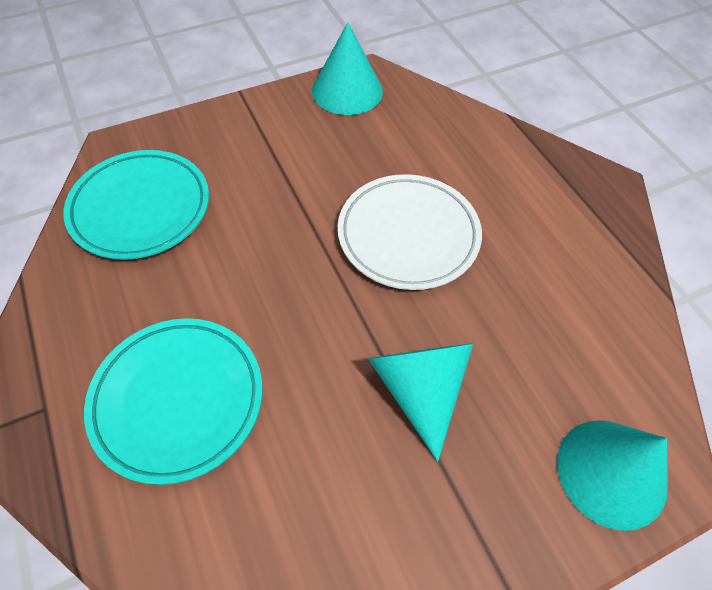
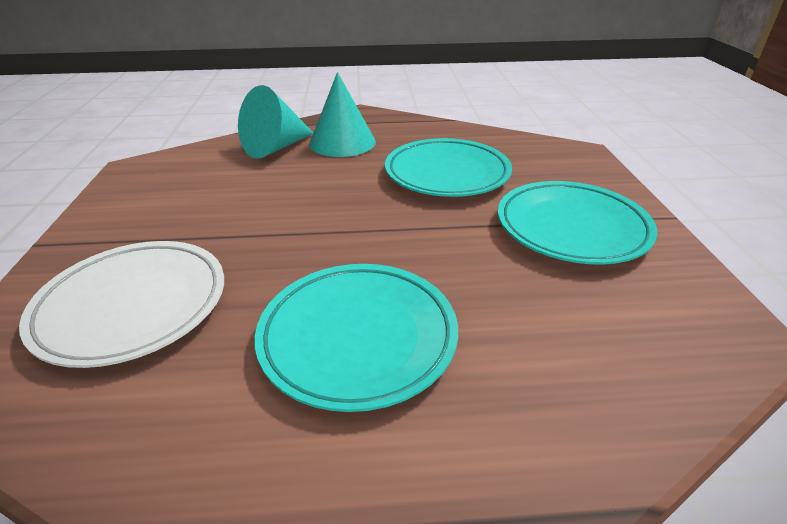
turquoise cone: [312,22,383,115] [368,343,474,462] [557,420,668,531] = 3 -> [238,85,313,159] [309,72,376,157] = 2
turquoise plate: [63,150,209,260] [84,318,262,485] = 2 -> [255,264,458,412] [385,138,512,197] [498,181,658,265] = 3

